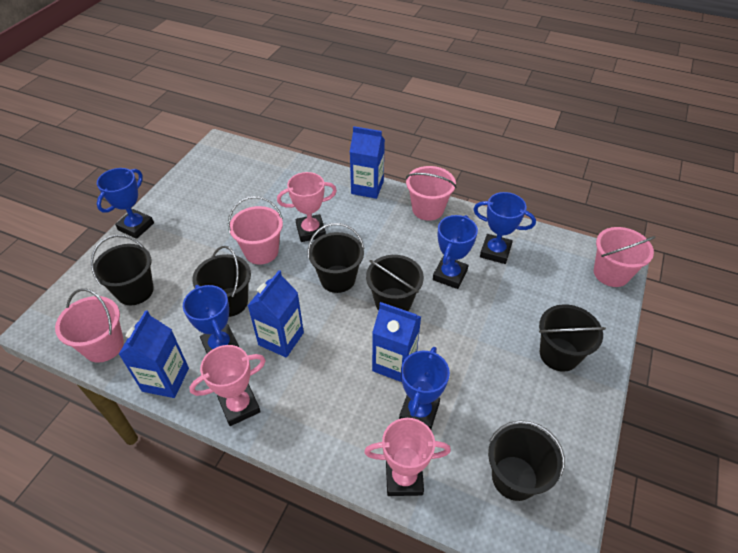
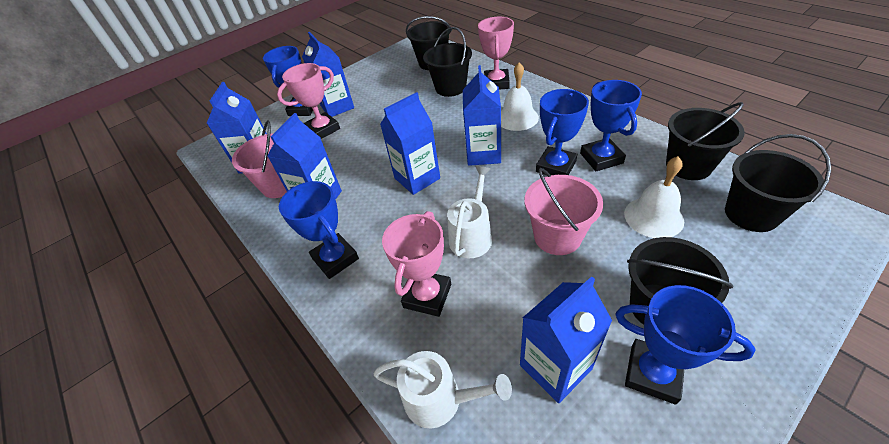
black bucket: [91,235,154,305] [192,246,251,317] [307,223,364,293] [366,255,424,311] [488,420,565,501] [539,304,606,372] = 6 -> [406,16,452,70] [423,27,472,97] [627,237,733,325] [666,102,745,180] [725,134,831,232] = 5
blue carton: [118,310,189,398] [248,270,304,358] [350,126,385,199] [372,302,421,382] = 4 -> [206,82,267,174] [267,113,342,200] [302,32,354,117] [380,92,440,195] [463,65,501,166] [520,276,612,403] = 6
pink bucket: [55,289,124,362] [228,196,283,265] [406,166,456,221] [594,227,656,287] = 4 -> [232,120,287,198] [525,168,603,255] = 2
white bell: none = 0 -> [501,62,539,131] [624,156,684,238] = 2
white watering can: none = 0 -> [374,351,512,428] [447,166,492,258] = 2

